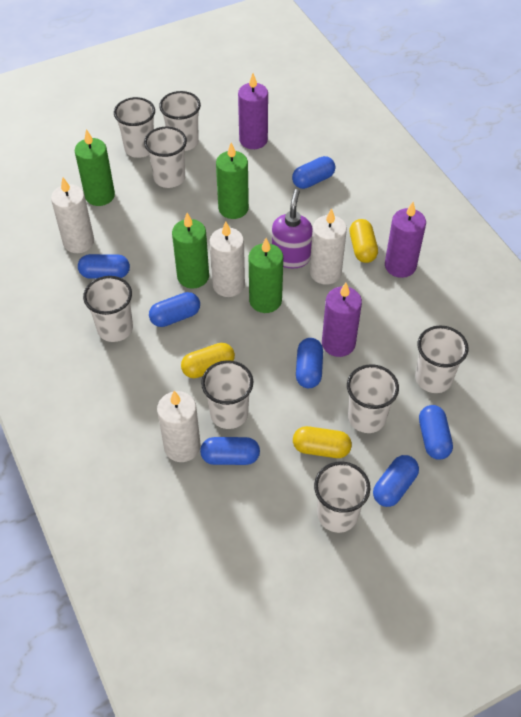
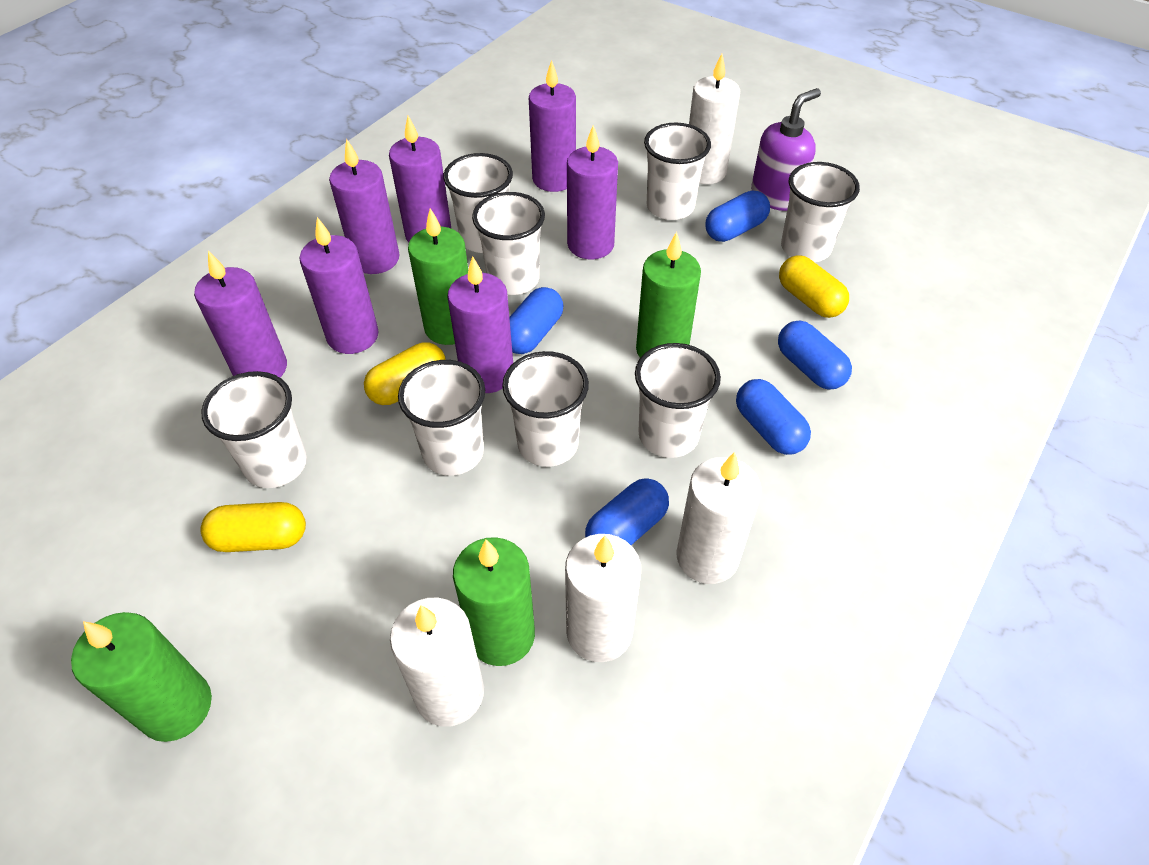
blue capsule: [78,254,130,279] [149,292,200,327] [200,437,260,465] [292,156,335,189] [296,338,323,388] [373,455,419,507] [419,405,453,460] = 7 -> [509,287,563,354] [585,478,669,545] [705,190,770,242] [736,379,811,455] [778,321,852,390] = 5
purple candle: [238,73,268,149] [322,283,362,357] [385,202,426,278] = 3 -> [194,251,287,378] [300,217,379,354] [329,139,399,274] [389,116,452,242] [447,256,513,393] [529,60,576,192] [567,125,618,260] = 7

